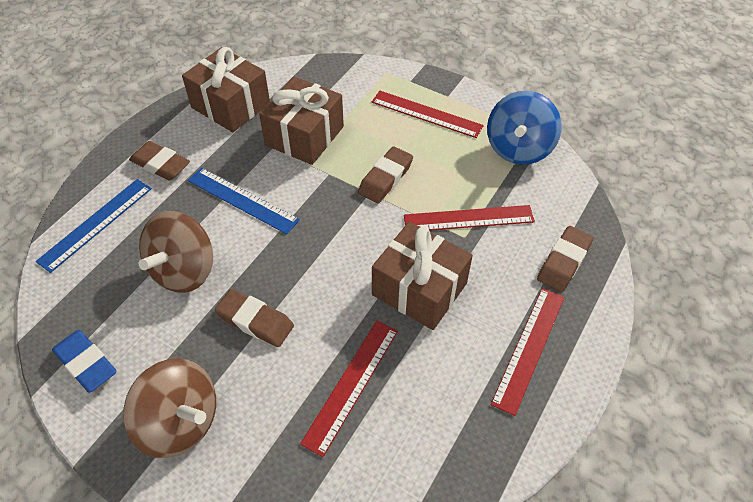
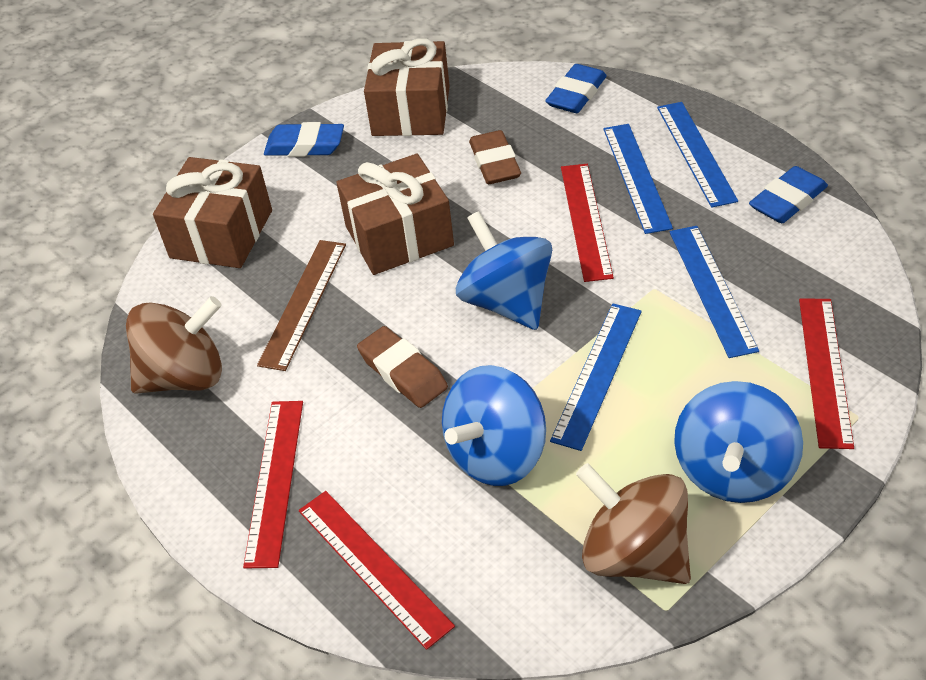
blue eraser: [52,330,117,393] = 1 -> [264,122,344,157] [545,64,607,113] [749,166,828,223] = 3
blue ruler: [36,179,152,273] [188,168,300,234] = 2 -> [550,304,642,451] [603,124,673,234] [657,102,738,208] [670,226,759,358] = 4
blue spinning top: [487,91,562,165] = 1 -> [442,365,546,486] [456,211,552,330] [674,381,803,503] = 3
brown eraser: [129,141,190,181] [215,289,294,347] [358,146,413,203] [537,226,593,292] = 4 -> [357,326,448,408] [469,130,521,184] = 2
brown ruler: none = 0 -> [257,240,346,371] = 1

